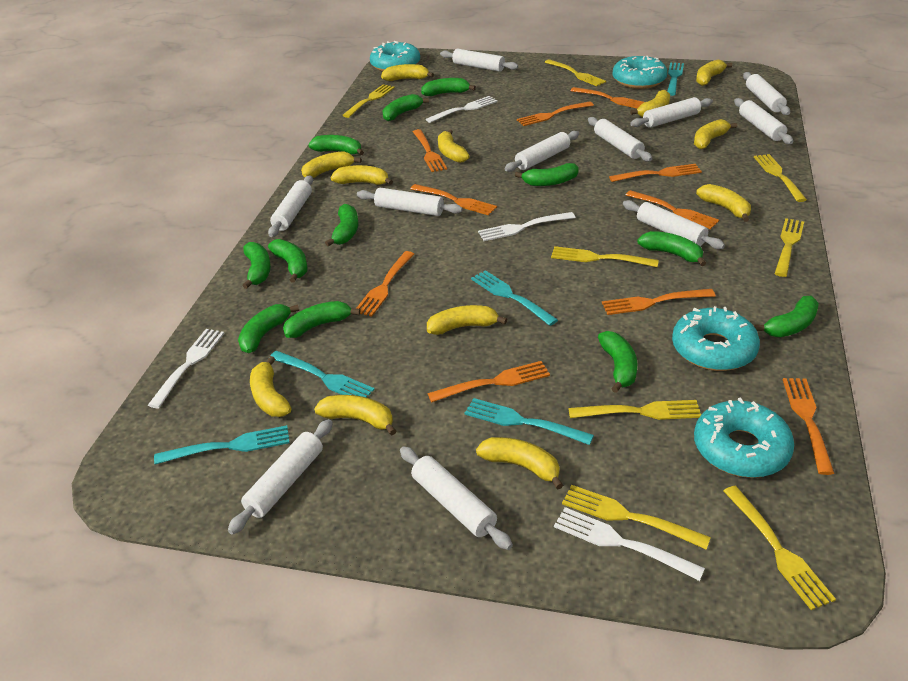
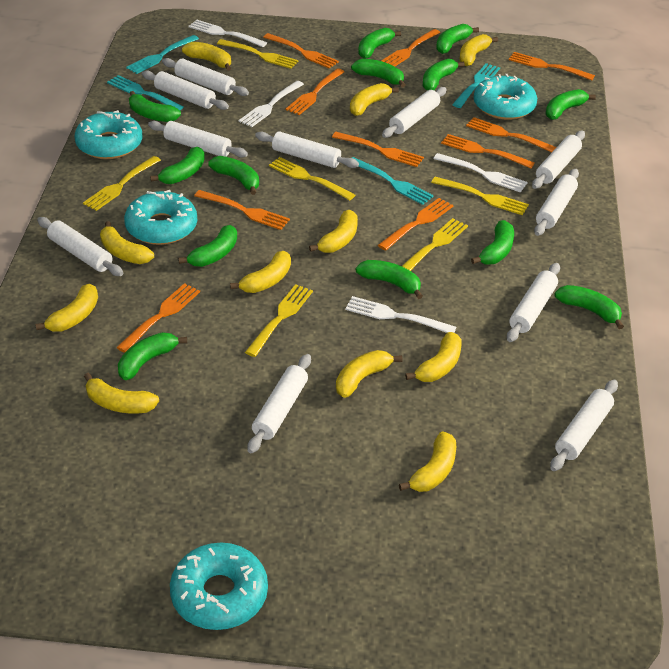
green banana: [238,304,299,353] [242,242,271,289] [268,239,308,283] [283,301,360,338] [308,135,364,155] [325,204,359,246] [382,94,429,121] [421,78,476,96] [515,163,579,186] [598,331,638,393] [637,231,706,266] [754,296,819,337] = 12 -> [118,332,187,380] [129,91,181,122] [150,147,205,184] [178,225,237,267] [208,156,259,195] [351,59,405,88] [356,260,423,299] [358,28,401,59] [423,59,465,91] [436,24,479,54] [471,220,514,265] [545,89,596,120] [554,285,624,329] = 13
turquoise fork: [154,425,290,465] [269,351,375,398] [464,398,594,445] [471,270,558,326] [667,63,684,96] = 5 -> [107,75,183,110] [126,35,199,74] [352,157,434,205] [452,63,500,108] = 4
yellow banana: [250,356,291,417] [301,151,362,178] [314,395,396,435] [331,165,393,185] [381,64,434,81] [427,305,507,335] [438,129,469,163] [476,437,563,489] [630,90,670,117] [694,119,737,149] [696,60,732,86] [696,184,751,222] = 12 -> [35,284,98,332] [84,373,159,414] [100,221,154,264] [182,42,231,71] [230,251,291,293] [309,210,358,253] [336,350,402,398] [350,83,399,116] [399,431,456,492] [405,332,462,382] [460,34,498,66] = 11
yellow fork: [342,84,395,118] [545,59,606,86] [551,246,659,267] [562,485,711,549] [568,400,701,420] [723,486,836,610] [754,154,807,202] [775,218,804,277] = 8 -> [83,156,161,211] [217,39,299,69] [245,284,313,357] [269,157,355,201] [402,218,468,271] [431,177,529,215] = 6

